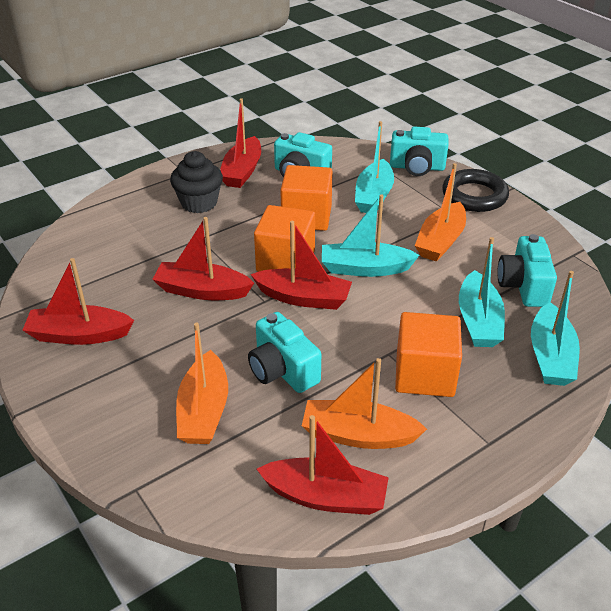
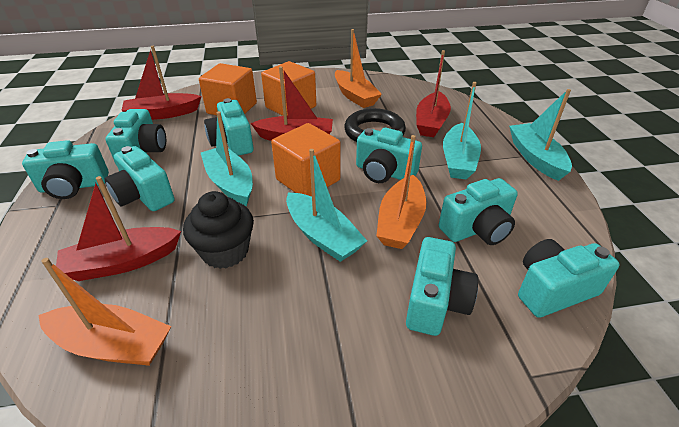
red boat: [22,258,134,345] [152,217,254,300] [220,98,261,188] [251,221,352,310] [257,415,389,515] = 5 -> [56,176,181,281] [121,46,202,120] [251,66,333,141] [416,50,451,137] = 4
turquoise camera: [248,312,321,393] [274,132,332,177] [390,127,449,176] [497,234,557,307] = 4 -> [22,140,109,199] [105,109,166,164] [105,146,174,211] [204,98,254,156] [356,128,422,183] [406,237,478,336] [439,178,518,245] [518,239,620,318] = 8

